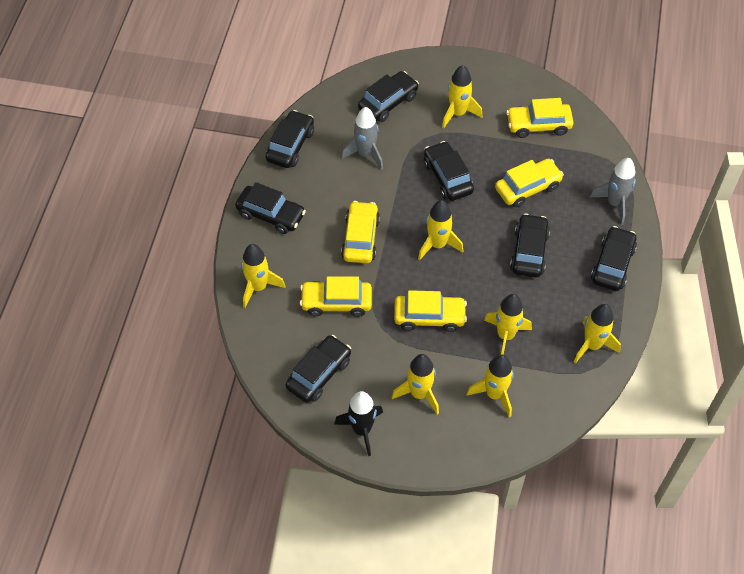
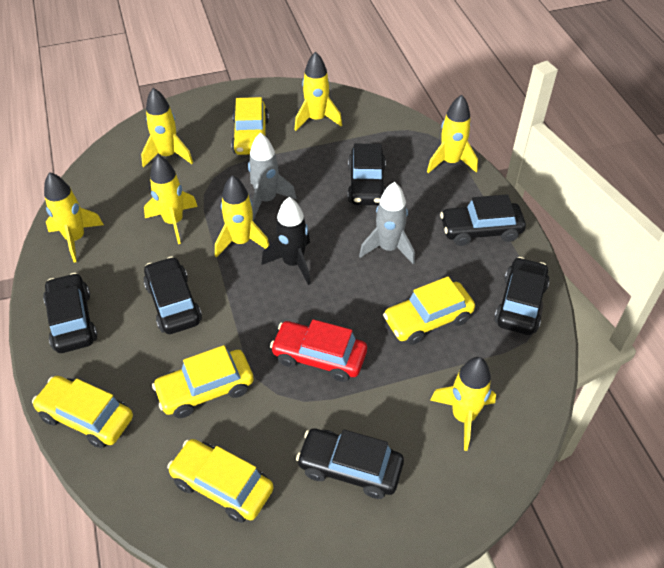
black car: [235,182,306,234] [266,110,314,168] [286,335,351,403] [358,71,419,122] [424,141,474,201] [510,213,550,277] [591,226,637,291] = 7 -> [43,273,97,353] [143,256,202,334] [296,429,404,499] [348,144,386,205] [440,194,526,246] [494,257,549,335] = 6
red car: none = 0 -> [270,319,367,382] = 1

